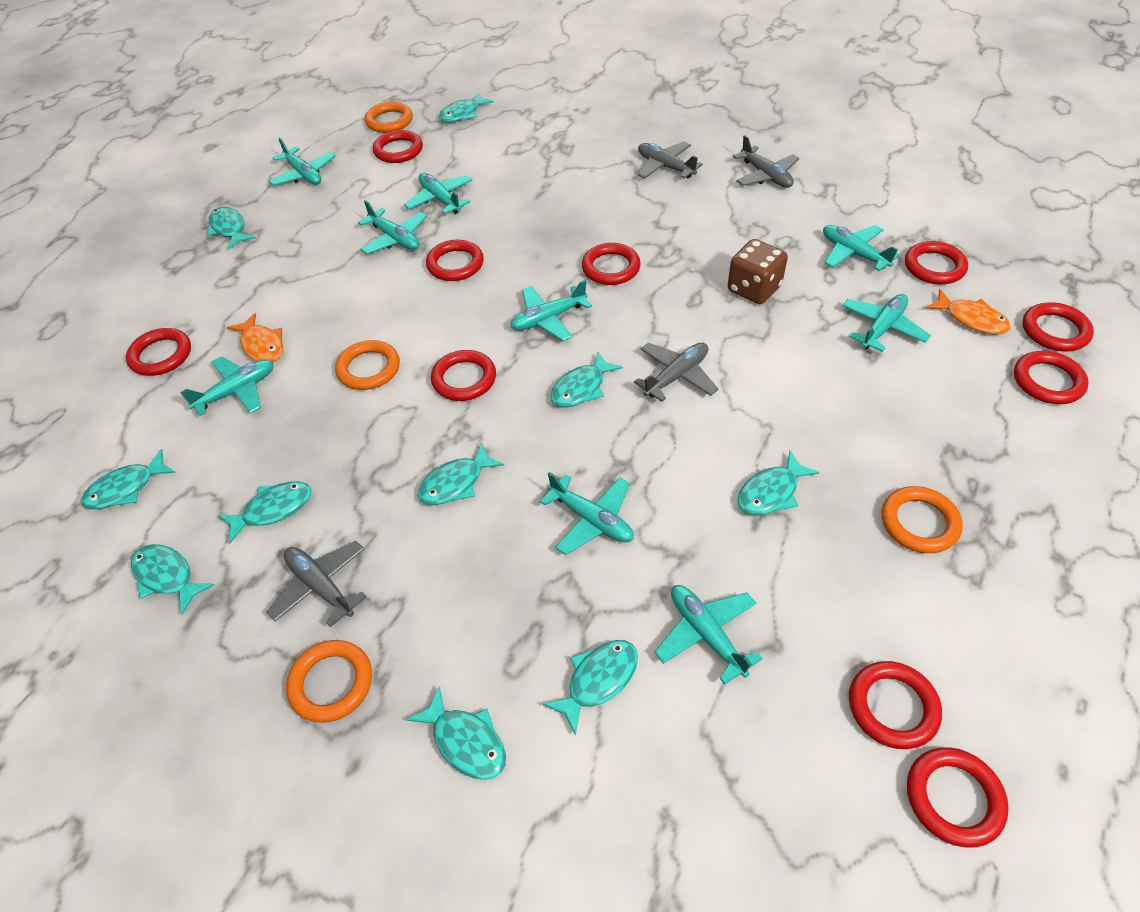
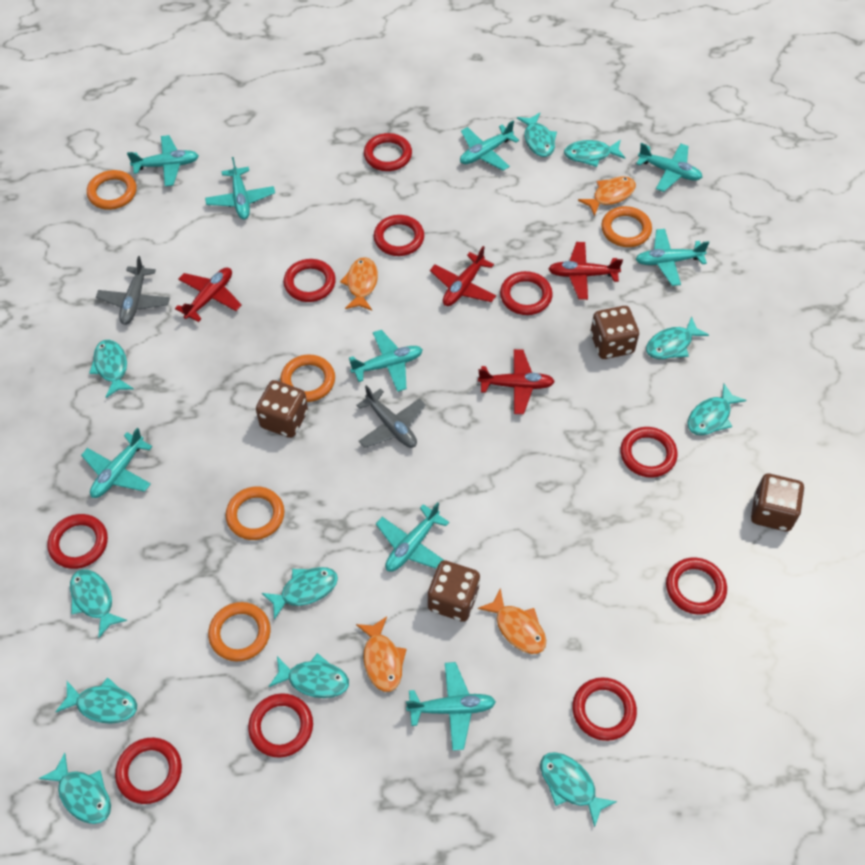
brown dice: [728,239,788,304] = 1 -> [256,380,308,438] [428,560,480,622] [590,306,639,359] [751,474,804,531] = 4
grey plane: [266,541,367,627] [634,343,718,402] [638,142,703,179] [733,135,799,188] = 4 -> [96,256,170,325] [356,385,426,448] = 2
orange fish: [227,313,283,362] [925,289,1011,334] = 2 -> [340,257,378,311] [356,617,407,692] [477,588,546,654] [578,176,636,217] = 4
orange ring: [286,640,372,723] [335,340,400,390] [365,102,413,133] [882,486,963,553] = 4 -> [87,170,137,210] [208,602,270,661] [226,487,285,540] [280,355,335,402] [601,206,652,247] = 5
red plane: none = 0 -> [175,267,242,322] [430,246,496,306] [478,349,555,414] [548,242,623,300] = 4
turquoise fish: [81,449,176,509] [131,544,215,615] [207,207,256,249] [218,481,311,543] [407,686,506,780] [418,443,504,505] [438,92,494,123] [543,640,638,736] [550,351,623,407] [738,451,819,515] = 10 -> [38,752,111,824] [56,678,137,724] [70,569,127,638] [89,340,134,398] [262,567,338,620] [268,653,349,698] [517,113,557,157] [540,752,617,828] [564,140,625,167] [646,316,709,359] [688,384,746,435] = 11

